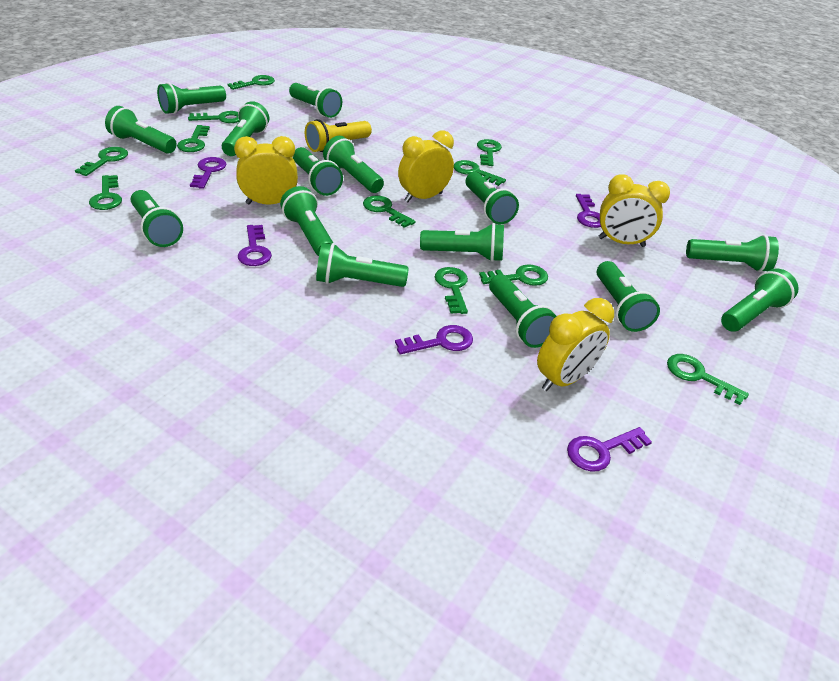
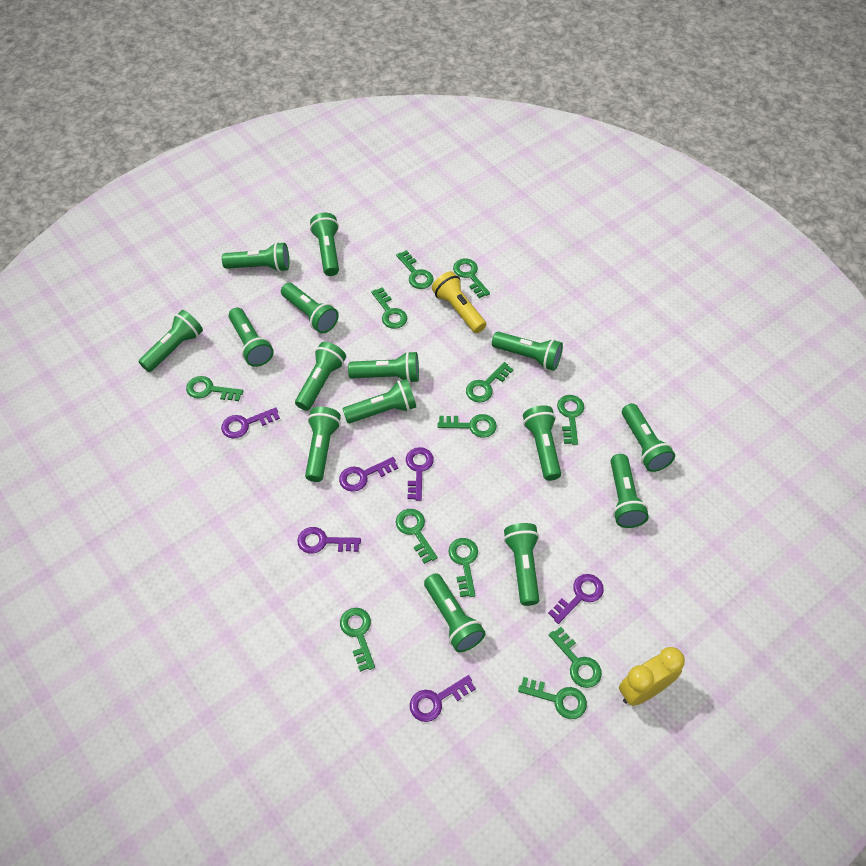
green key: [75,147,128,176] [89,175,122,210] [177,125,210,152] [188,111,239,123] [227,75,275,90] [363,195,415,228] [435,267,468,314] [454,160,506,186] [477,139,502,166] [479,264,548,286] [667,354,749,405] = 11 -> [186,376,243,401] [340,608,375,672] [371,287,407,329] [396,250,434,289] [396,509,437,564] [438,414,497,438] [448,538,478,597] [453,258,490,298] [466,362,513,402] [518,677,587,719] [549,627,602,688] [557,395,584,445] = 12
purple key: [190,157,226,189] [238,225,272,266] [395,325,473,354] [567,427,652,472] [576,194,601,228] = 5 -> [221,407,280,439] [297,527,361,554] [339,457,398,492] [406,447,434,501] [410,675,476,722] [548,574,604,624] = 6
yellow clock: [234,136,298,205] [398,130,454,202] [537,298,614,391] [599,174,670,247] = 4 -> [619,647,685,706] = 1

